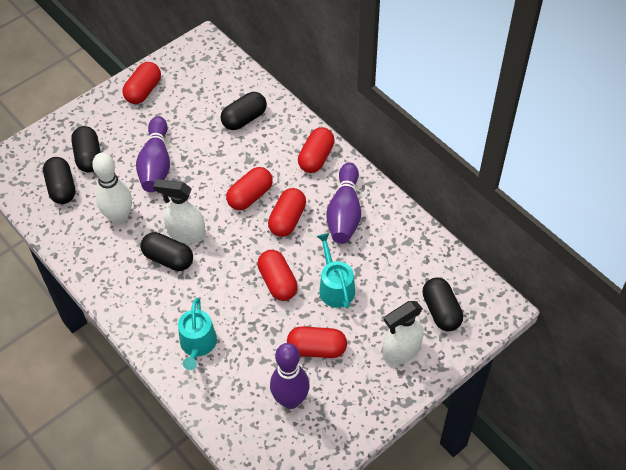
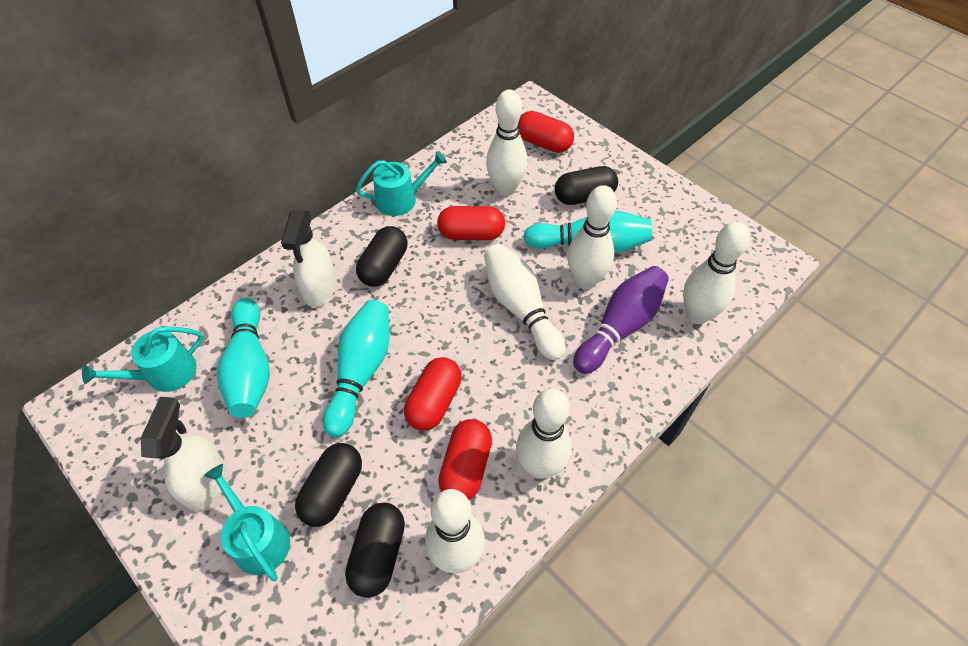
black capsule: [43,157,76,204] [71,126,101,172] [140,232,193,271] [220,92,267,130] [422,278,463,331] = 5 -> [295,443,362,527] [345,502,405,598] [356,226,407,287] [555,166,618,205] = 4
purple bowling pin: [136,116,170,192] [270,343,309,409] [326,163,361,244] = 3 -> [573,266,669,374] = 1
red capsule: [122,62,161,104] [226,167,273,210] [257,250,298,301] [268,188,306,237] [287,326,347,358] [298,127,335,173] = 6 -> [404,357,462,431] [437,206,505,240] [438,419,492,500] [518,111,574,153] = 4
turquoise bowling pin: none = 0 -> [217,298,270,418] [323,300,389,437] [523,211,652,253] = 3
turquoise watering can: [178,298,217,370] [317,233,355,309] = 2 -> [82,327,203,392] [204,464,290,581] [356,151,447,216] = 3
white bowling pin: [92,153,132,225] = 1 -> [425,489,485,573] [484,244,566,360] [486,89,528,196] [516,388,572,479] [567,185,617,290] [683,222,750,324] = 6

